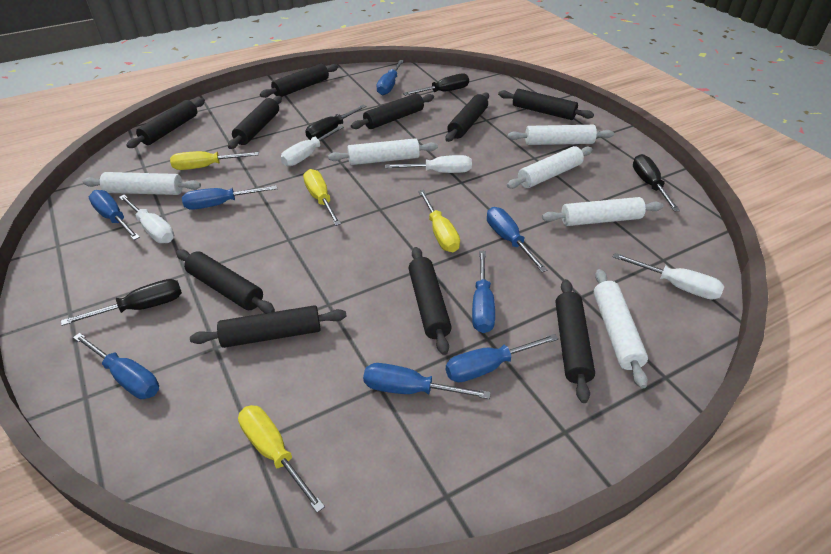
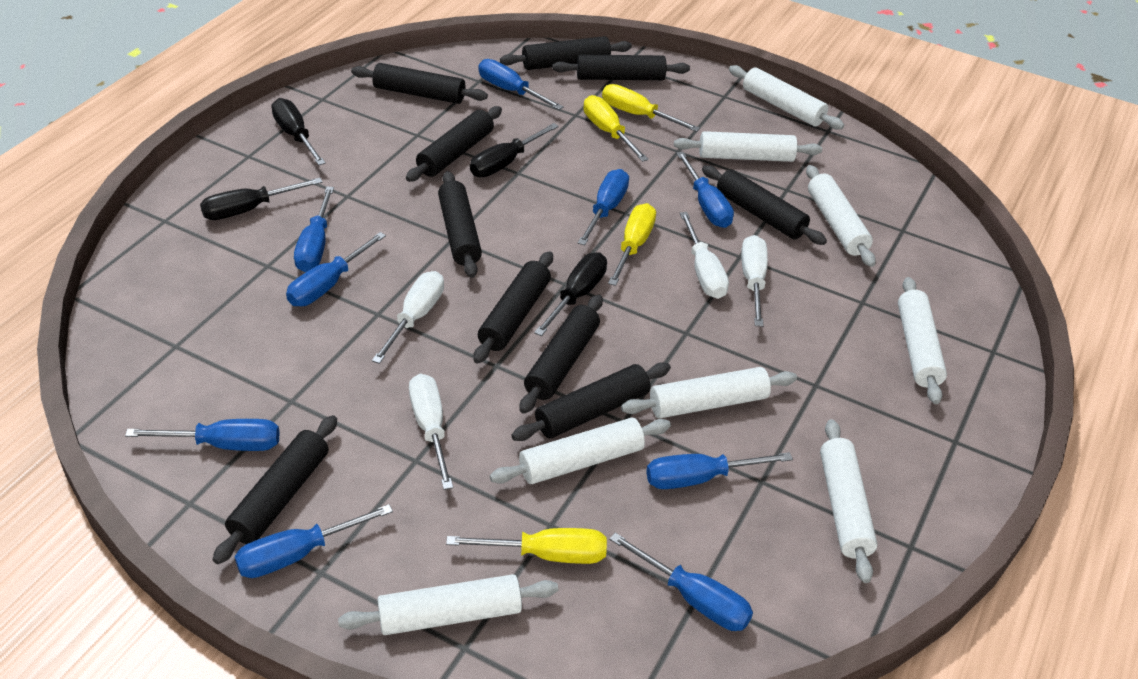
blue screwdriver: [73,333,159,399] [89,190,140,240] [182,185,277,210] [363,363,491,399] [376,60,404,95] [446,334,558,382] [472,251,495,333] [487,207,547,272] = 8 -> [125,419,280,451] [234,504,393,578] [286,232,386,306] [294,186,334,272] [478,59,564,110] [578,169,629,246] [609,532,753,631] [646,452,793,489] [676,152,734,228] = 9
white rolling pin: [83,172,201,195] [328,138,438,165] [507,125,614,145] [507,146,593,189] [542,197,663,226] [594,269,648,389] = 6 -> [338,574,558,635] [490,417,671,484] [621,367,797,418] [674,131,822,162] [729,65,844,129] [806,165,876,267] [820,419,878,583] [898,277,947,404] = 8

